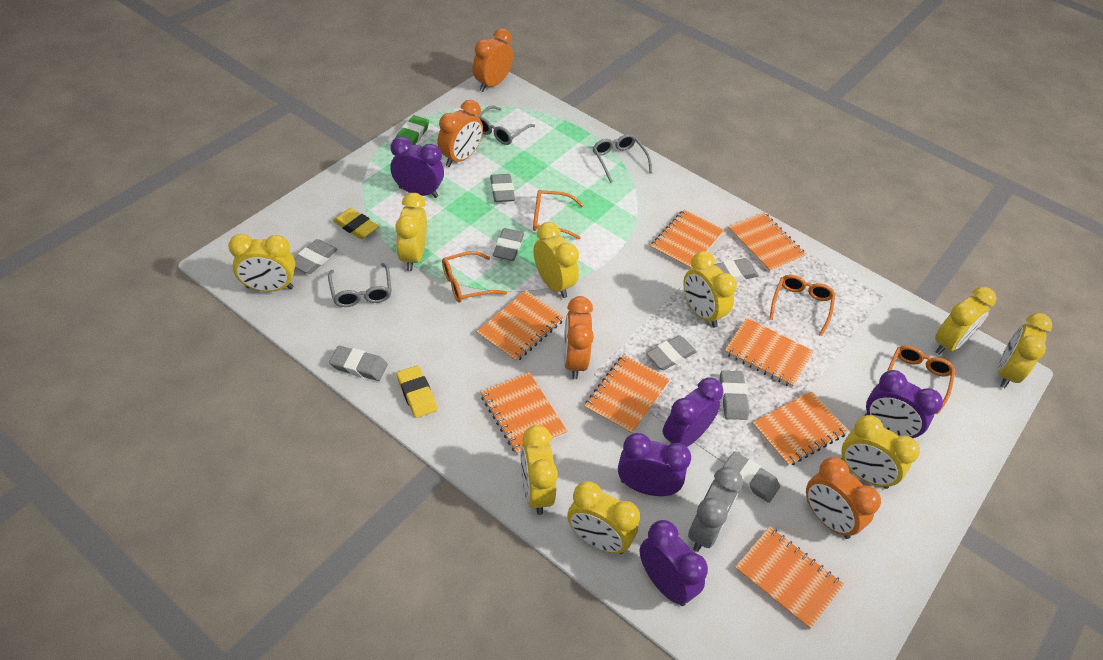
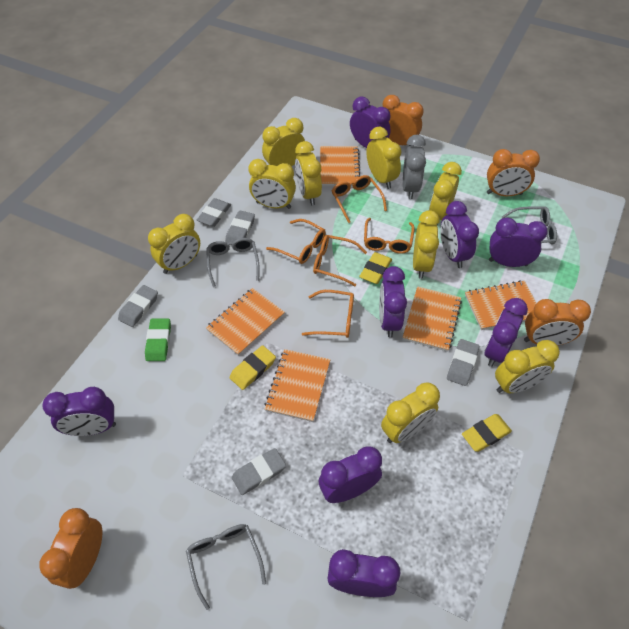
grey eraser: [294,239,338,274] [329,346,388,381] [490,174,515,202] [493,228,524,261] [646,335,696,370] [714,258,759,282] [720,371,749,420] [723,451,780,503] = 8 -> [118,285,158,327] [197,198,231,227] [225,211,255,243] [232,448,286,495] [447,339,479,386] = 5
orange glasses: [442,251,507,303] [533,190,583,239] [769,275,836,336] [887,345,955,415] = 4 -> [266,219,326,264] [302,290,354,338] [313,235,367,286] [331,175,387,223] [364,218,415,254] = 5
orange notebook: [476,290,564,363] [481,372,568,455] [584,355,670,435] [651,209,724,270] [725,318,814,388] [728,212,807,273] [735,527,844,630] [752,391,848,467] = 8 -> [206,288,285,356] [264,349,331,422] [320,146,360,186] [403,286,462,352] [465,280,536,330] = 5
purple clock: [390,136,444,198] [618,433,691,496] [640,520,708,606] [663,378,723,447] [865,370,943,438] = 5 -> [42,387,116,436] [319,446,382,503] [328,549,400,597] [350,96,391,148] [379,266,407,337] [440,201,479,268] [485,298,528,367] [489,218,548,267] = 8
yellow eraser: [333,208,379,239] [396,365,437,418] = 2 -> [230,345,276,390] [359,252,392,284] [462,414,512,452] = 3

